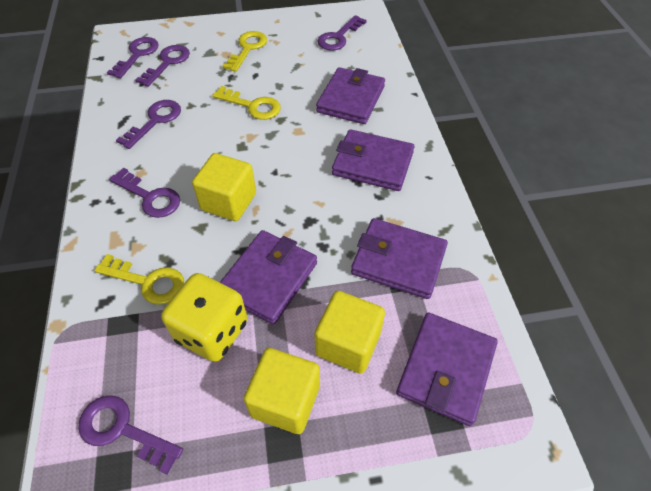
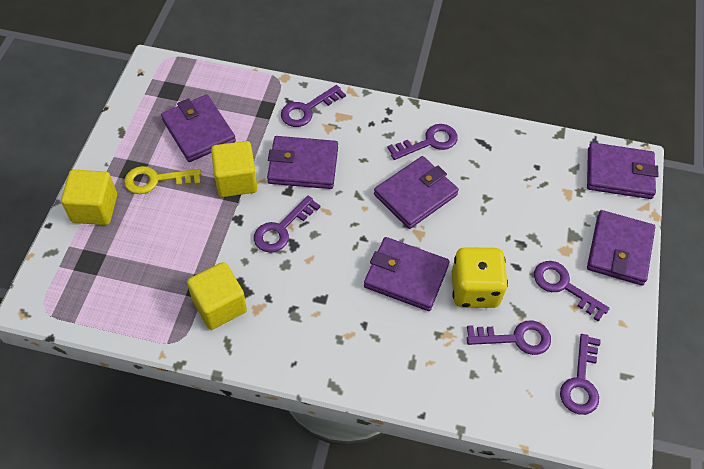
purple wallet: [220,230,317,325] [316,67,385,124] [332,129,414,191] [351,218,448,299] [396,312,498,426] = 5 -> [161,95,236,162] [267,136,338,189] [364,237,450,311] [374,156,459,229] [587,142,659,199] [587,210,655,285] = 6
yellow key: [94,254,184,305] [212,86,281,120] [222,31,267,72] = 3 -> [124,166,201,194] = 1

